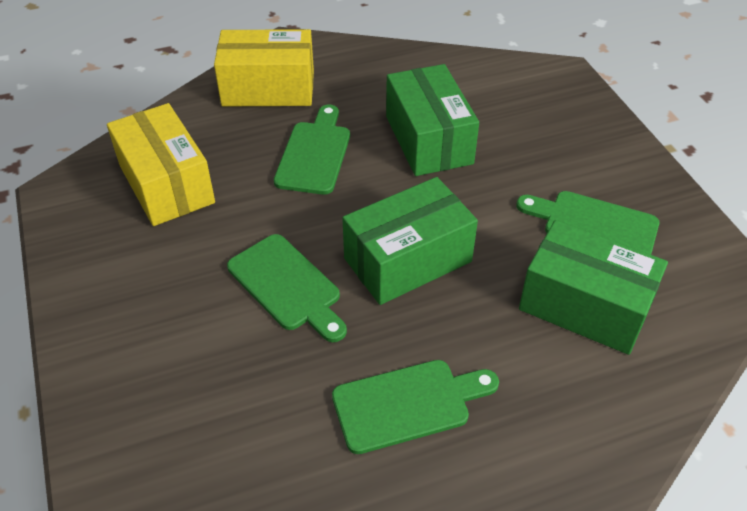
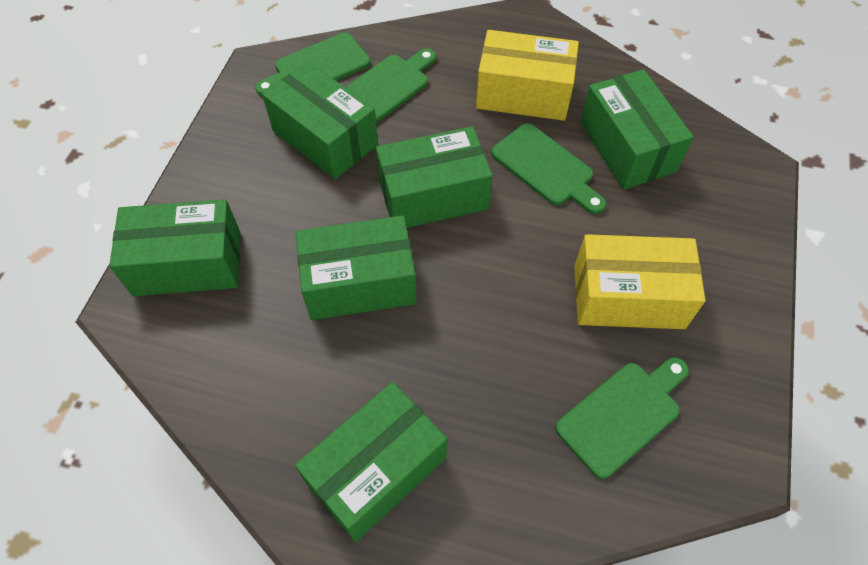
green box: [342,177,478,305] [386,64,479,176] [519,220,668,355] = 3 -> [109,199,241,296] [262,61,378,179] [295,382,447,542] [296,215,417,320] [376,126,493,228] [580,69,694,190] = 6

